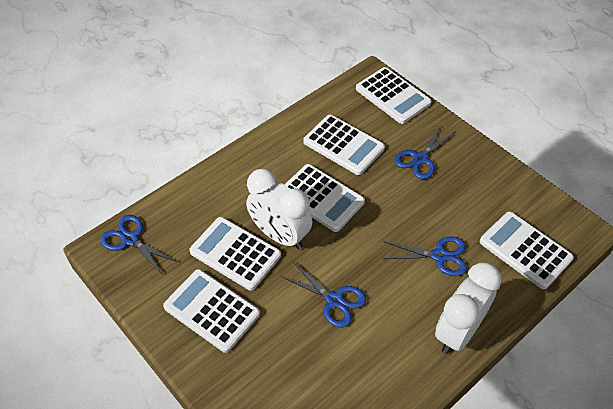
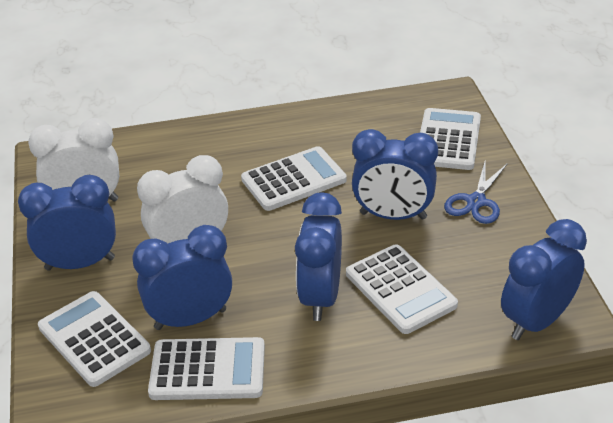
blue clock: none = 0 -> [18,175,116,271] [132,225,232,330] [295,192,342,321] [352,129,438,220] [501,219,587,340] = 5
blue scissors: [100,215,178,273] [281,263,366,327] [383,236,467,276] [395,124,455,179] = 4 -> [444,159,508,224] = 1
white calculator: [163,269,260,353] [189,217,281,291] [285,164,365,232] [303,115,385,175] [356,67,431,124] [480,212,574,289] = 6 -> [38,291,151,387] [148,337,265,400] [241,146,347,211] [346,244,458,334] [420,108,481,170] = 5

